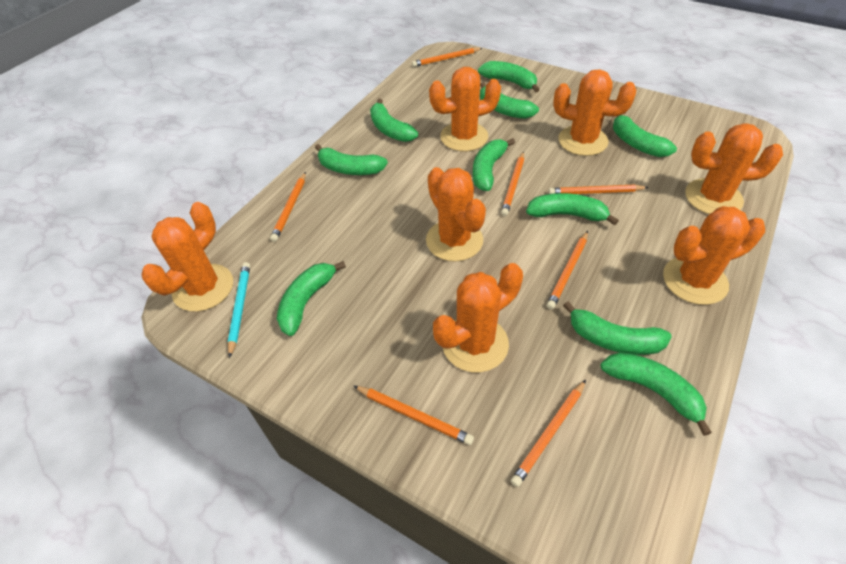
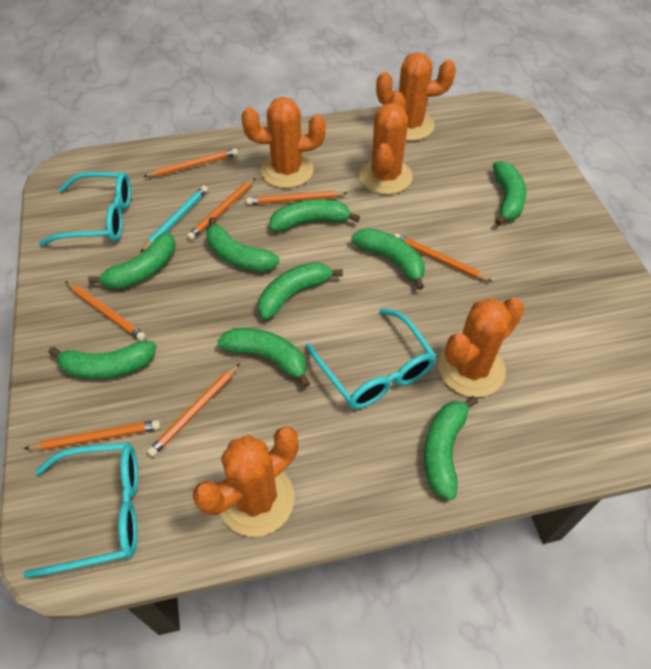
green banana: [277,261,346,336] [315,144,388,175] [370,99,418,142] [473,138,515,191] [478,61,540,92] [480,82,539,119] [526,193,619,225] [563,301,672,355] [601,352,712,436] [613,115,677,157] = 10 -> [49,341,156,380] [88,232,175,289] [207,217,279,272] [217,328,310,388] [258,262,343,320] [269,199,360,232] [351,228,425,290] [424,396,478,500] [492,161,526,225] = 9
orange cactus: [141,202,233,312] [426,167,486,262] [429,67,501,152] [433,263,523,372] [553,69,636,156] [663,206,765,305] [685,123,783,214] = 7 -> [193,427,298,537] [242,97,326,188] [359,91,412,195] [376,52,456,141] [438,297,524,397] = 5
turquoise glasses: none = 0 -> [23,442,138,578] [38,172,131,246] [306,308,437,409] = 3

